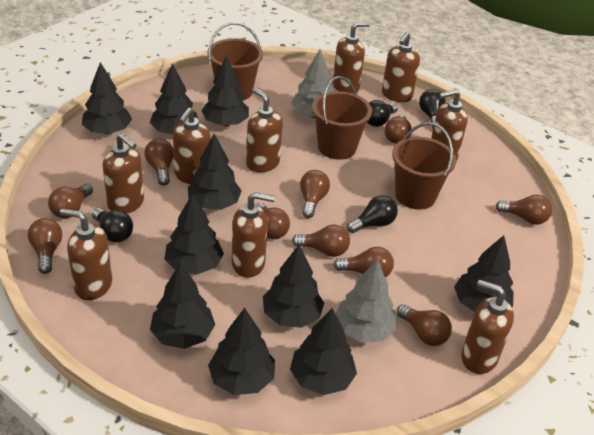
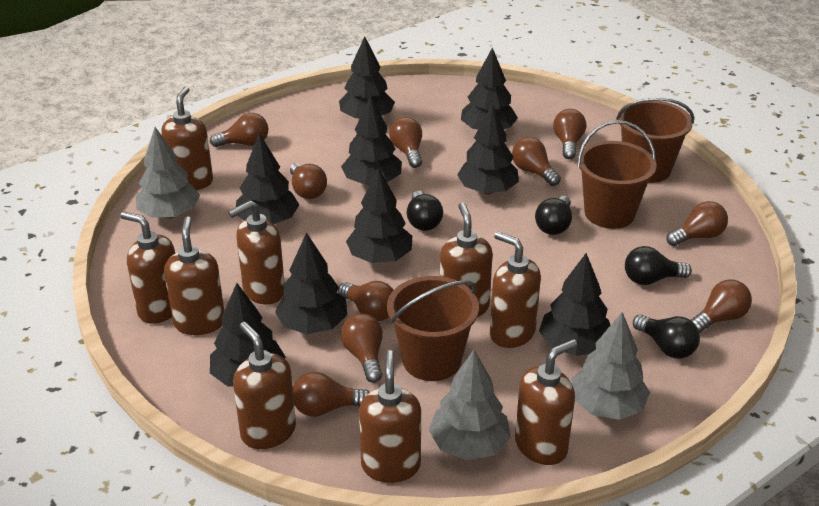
black tree: [82,62,132,134] [150,63,199,135] [150,263,215,349] [165,193,224,274] [188,134,242,210] [201,55,249,126] [208,308,275,395] [263,245,324,328] [290,308,357,395] [454,235,514,312] = 10 -> [210,283,286,387] [236,133,299,224] [275,233,347,334] [339,36,395,118] [341,96,402,185] [346,168,412,263] [457,104,519,194] [461,48,518,130] [539,253,610,356] = 9
grey tree: [291,49,334,118] [335,259,396,343] = 2 -> [136,127,200,219] [429,350,511,460] [571,312,650,420] = 3

